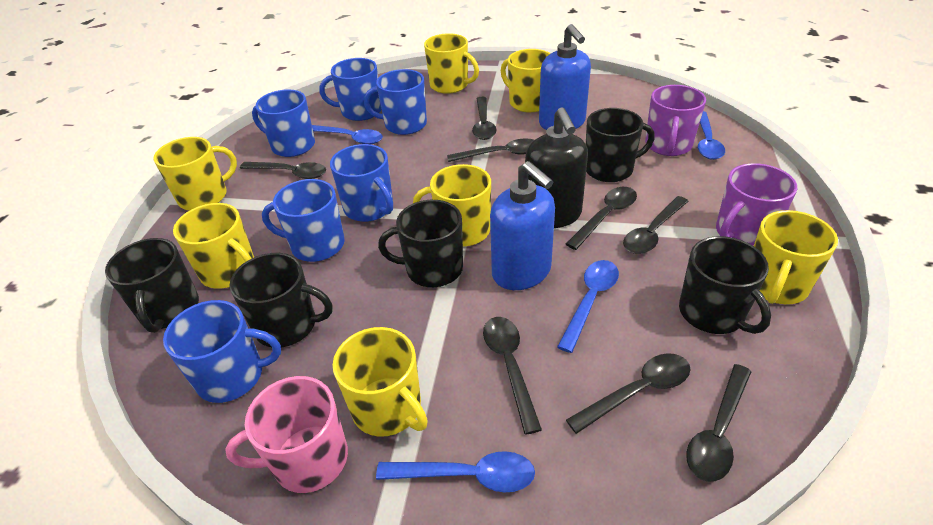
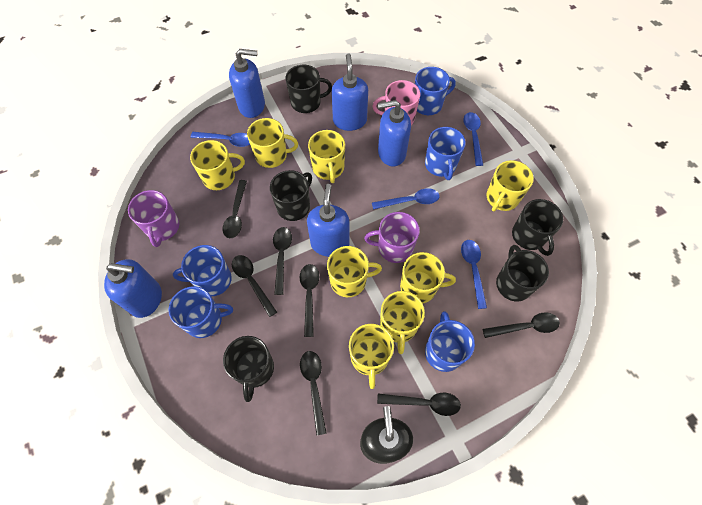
black spoon: [240,162,326,179] [447,138,534,162] [472,97,497,140] [483,317,542,434] [566,187,637,250] [566,353,690,434] [623,196,689,254] [686,364,751,482] = 8 -> [222,180,247,238] [232,255,277,317] [273,227,292,295] [299,264,320,337] [300,351,327,435] [377,393,461,416] [483,312,560,338] = 7
blue mug: [163,300,281,403] [252,89,315,157] [262,179,345,262] [320,58,381,121] [330,144,393,222] [364,69,427,135] = 6 -> [169,286,233,338] [173,245,232,296] [415,67,456,115] [425,127,466,180] [425,311,475,372] = 5
blue soap dispenser: [490,161,555,290] [539,24,591,130] = 2 -> [104,259,162,318] [229,49,265,118] [307,184,350,257] [331,53,368,131] [378,100,411,166] = 5
yellow mug: [153,137,237,211] [173,203,254,289] [333,327,428,437] [413,164,491,247] [424,33,479,94] [501,49,551,112] [754,210,838,304] = 7 -> [190,140,245,190] [247,118,298,168] [308,130,345,183] [327,246,382,297] [349,324,394,389] [380,291,425,354] [400,252,456,303] [486,160,534,212] = 8

